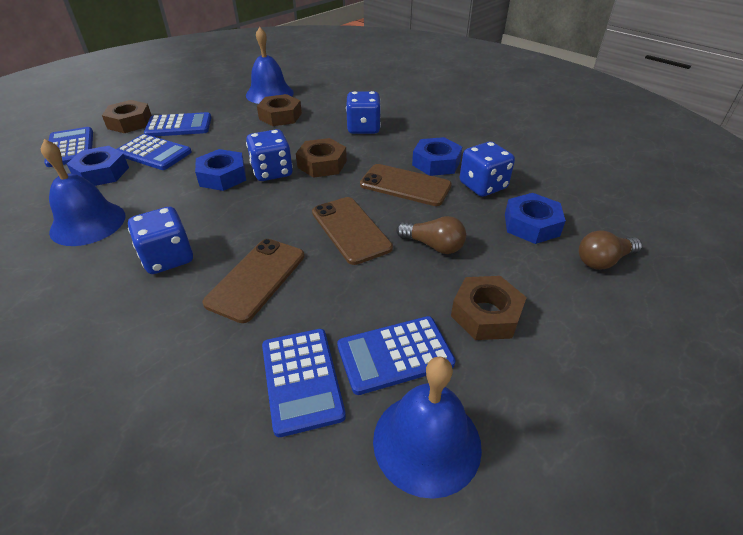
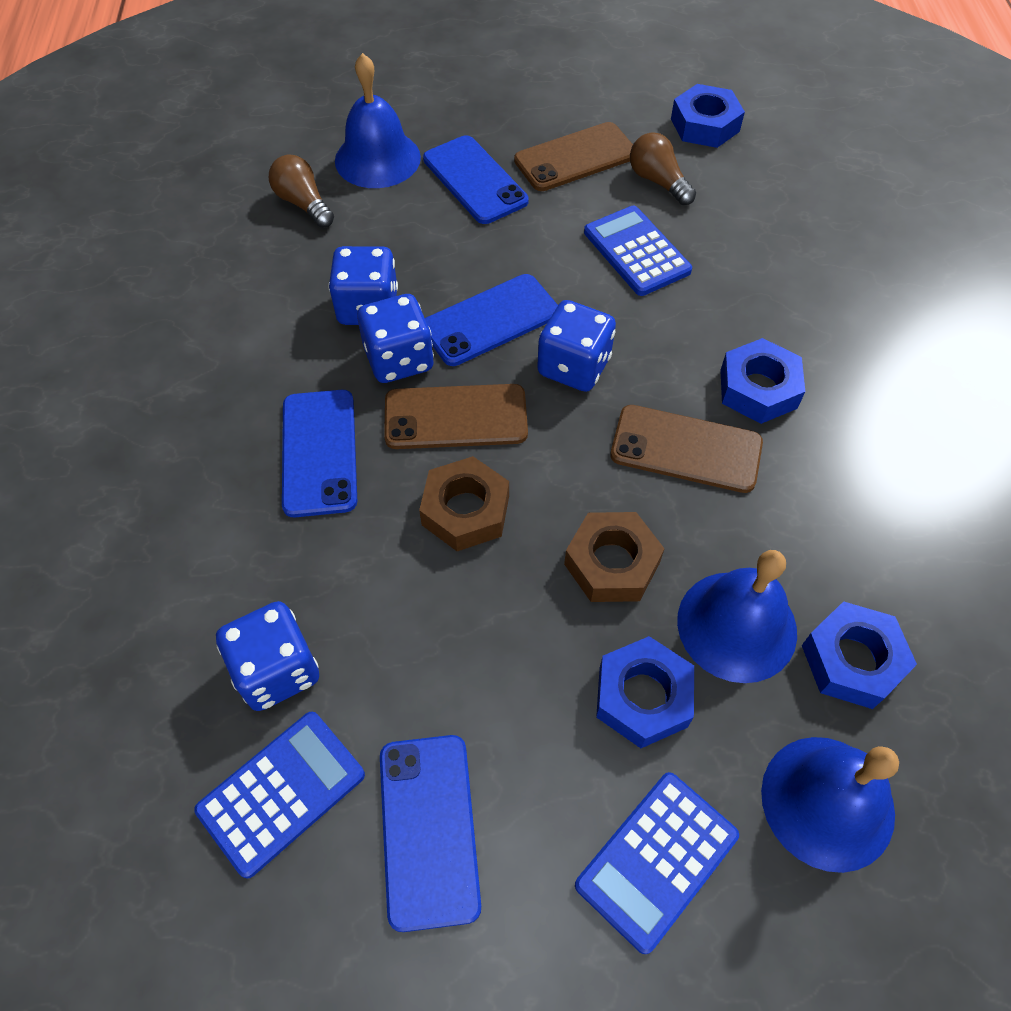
blue calculator: [44,127,93,167] [116,134,192,170] [144,112,211,137] [262,329,346,437] [337,316,456,395] = 5 -> [194,712,365,878] [575,772,739,954] [584,206,692,296] = 3
blue phone: none = 0 -> [282,390,357,517] [380,735,481,932] [423,135,529,224] [425,274,558,366] = 4
brown nut: [102,100,152,133] [257,94,302,126] [296,138,347,178] [451,276,527,340] = 4 -> [419,456,509,551] [564,512,665,602] = 2

